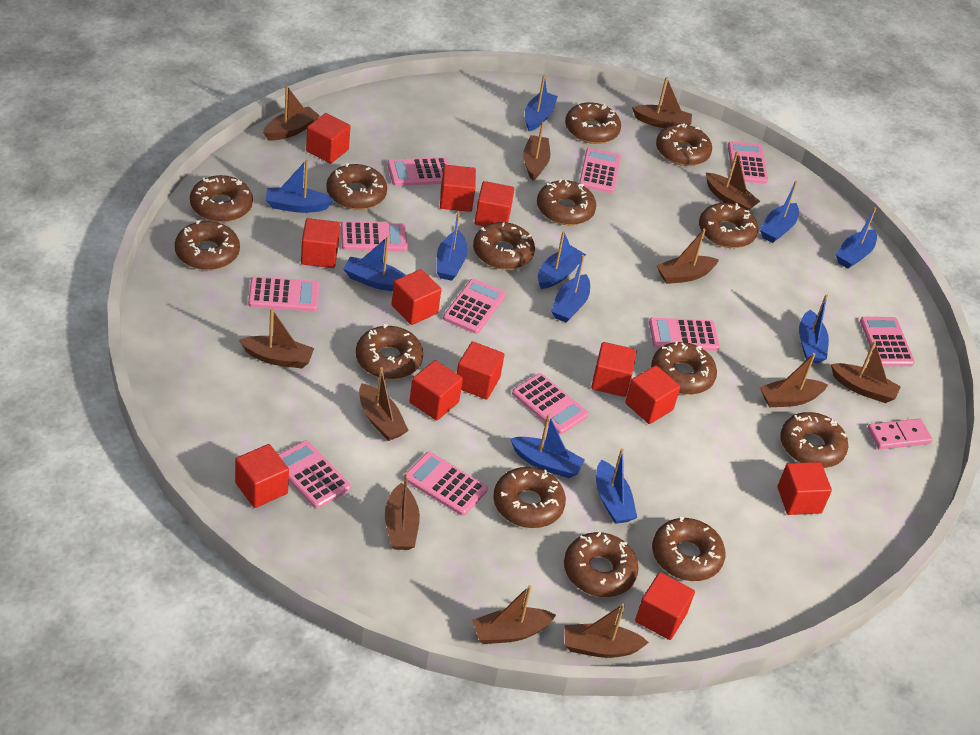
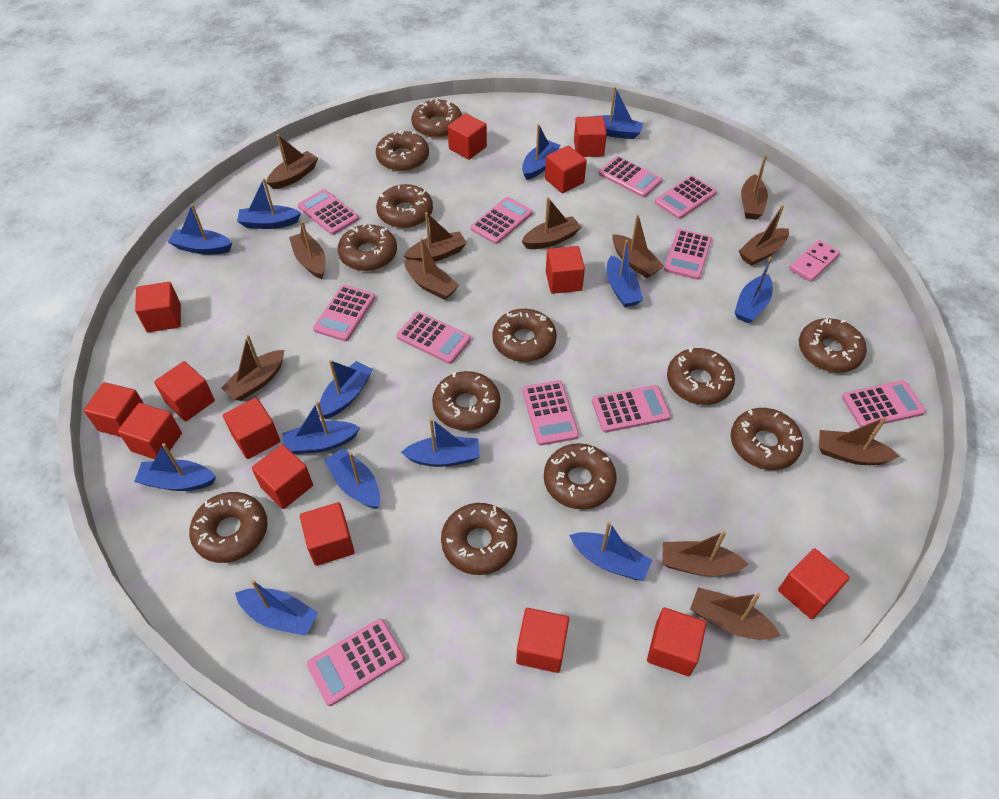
blue boat: [266,160,334,213] [343,236,406,291] [436,212,467,281] [510,414,585,478] [525,75,558,131] [538,231,586,289] [551,255,590,323] [596,448,637,524] [760,181,799,243] [799,294,829,363] [836,207,877,269] = 11 -> [134,443,216,491] [168,204,232,255] [235,580,318,636] [237,178,301,229] [282,401,360,454] [318,360,373,419] [324,448,380,509] [401,418,479,467] [522,124,561,180] [569,521,652,581] [592,87,643,139] [607,240,643,307] [734,257,773,324] = 13
brown donut: [175,220,240,270] [190,175,253,222] [326,163,387,210] [356,324,423,379] [473,222,535,270] [493,467,566,528] [537,179,596,225] [564,532,639,597] [565,102,621,144] [651,341,717,395] [652,517,726,581] [656,123,712,166] [699,203,758,248] [780,412,848,468] = 14 -> [189,492,267,563] [338,224,397,271] [376,130,429,171] [376,184,433,228] [411,99,462,138] [432,371,500,430] [441,503,517,575] [492,309,557,362] [544,443,617,510] [667,348,735,405] [731,408,803,470] [799,318,867,372] = 12
red cube: [235,444,289,508] [301,218,340,268] [306,113,351,164] [391,269,441,325] [409,360,463,421] [440,165,476,212] [457,341,504,400] [475,181,514,226] [591,342,637,397] [625,365,680,424] [635,572,695,640] [777,462,832,515] = 12 -> [84,382,144,437] [118,403,182,459] [135,282,181,332] [154,361,215,421] [223,398,280,459] [252,444,313,509] [300,502,355,566] [447,113,487,160] [516,608,569,673] [545,145,587,193] [546,246,585,294] [574,116,607,157] [647,608,707,676] [778,549,850,619] = 14

